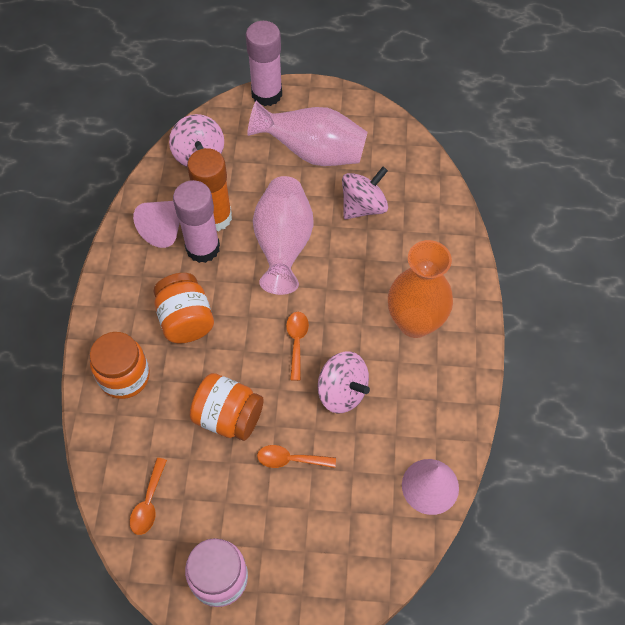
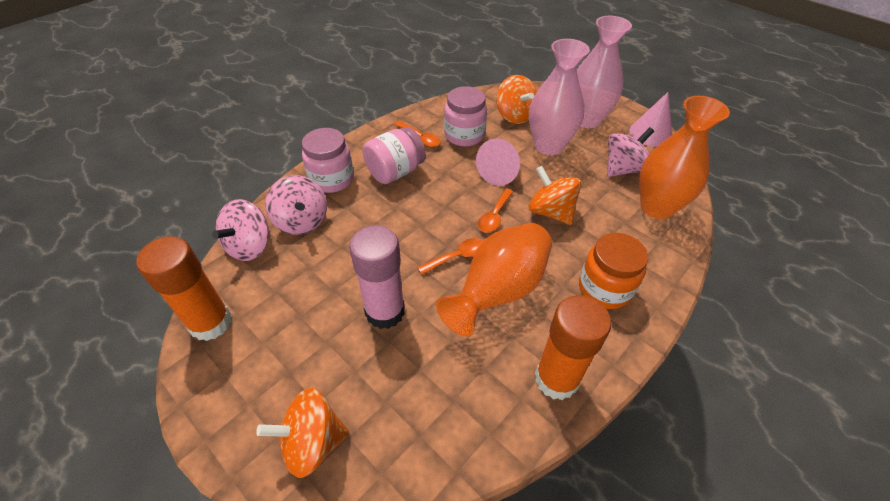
orange glue stick: [187,148,232,231] = 1 -> [136,236,232,341] [535,295,611,400] = 2
orange jar: [90,332,150,399] [153,273,214,343] [190,373,264,441] = 3 -> [579,233,648,309] = 1
orange spinning top: none = 0 -> [256,388,349,478] [496,75,537,124] [529,166,581,225] = 3
orange vase: [388,240,453,338] = 1 -> [436,223,552,336] [639,96,730,219] = 2
pink glue stick: [173,180,220,263] [246,21,282,106] = 2 -> [349,225,405,329] = 1
pink jar: [185,538,248,607] = 1 -> [302,128,354,193] [363,127,426,184] [444,86,487,147] = 3

